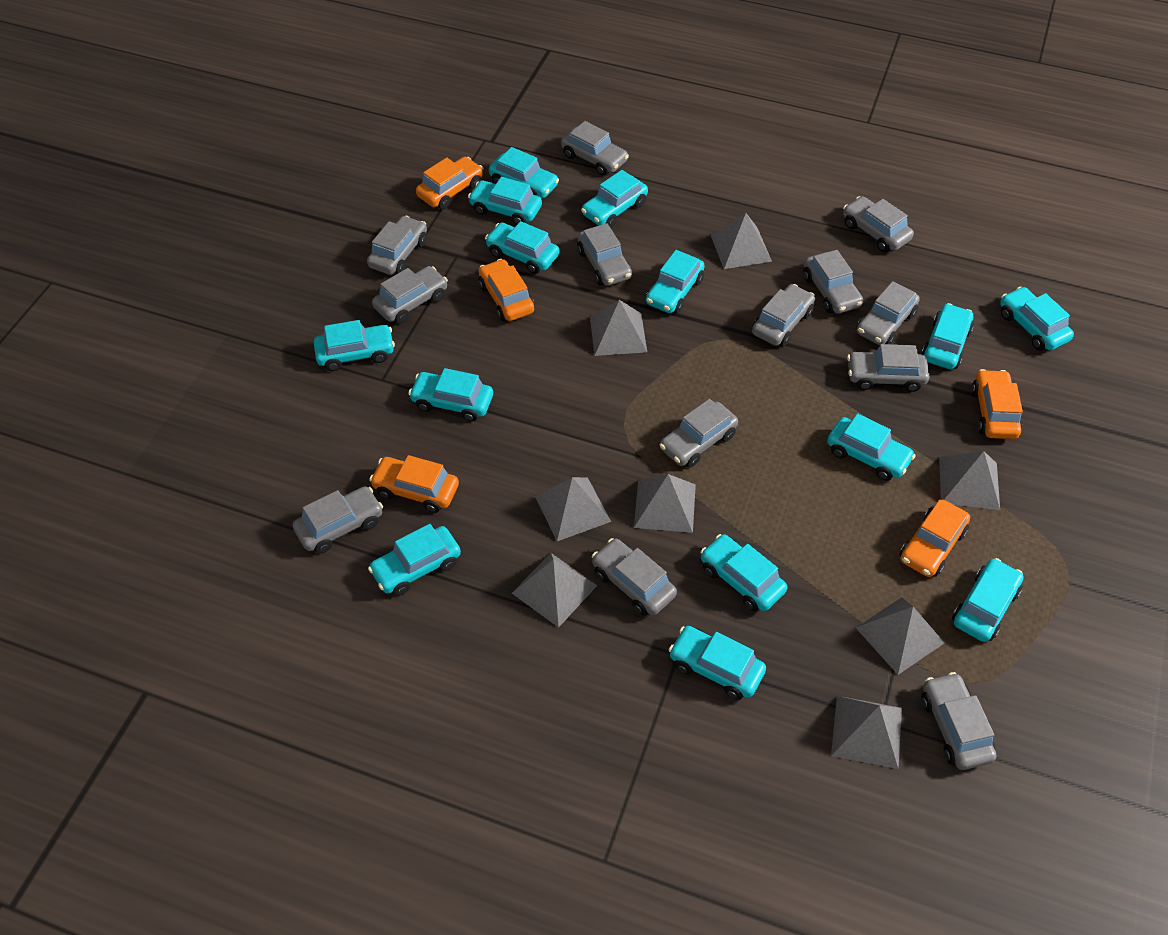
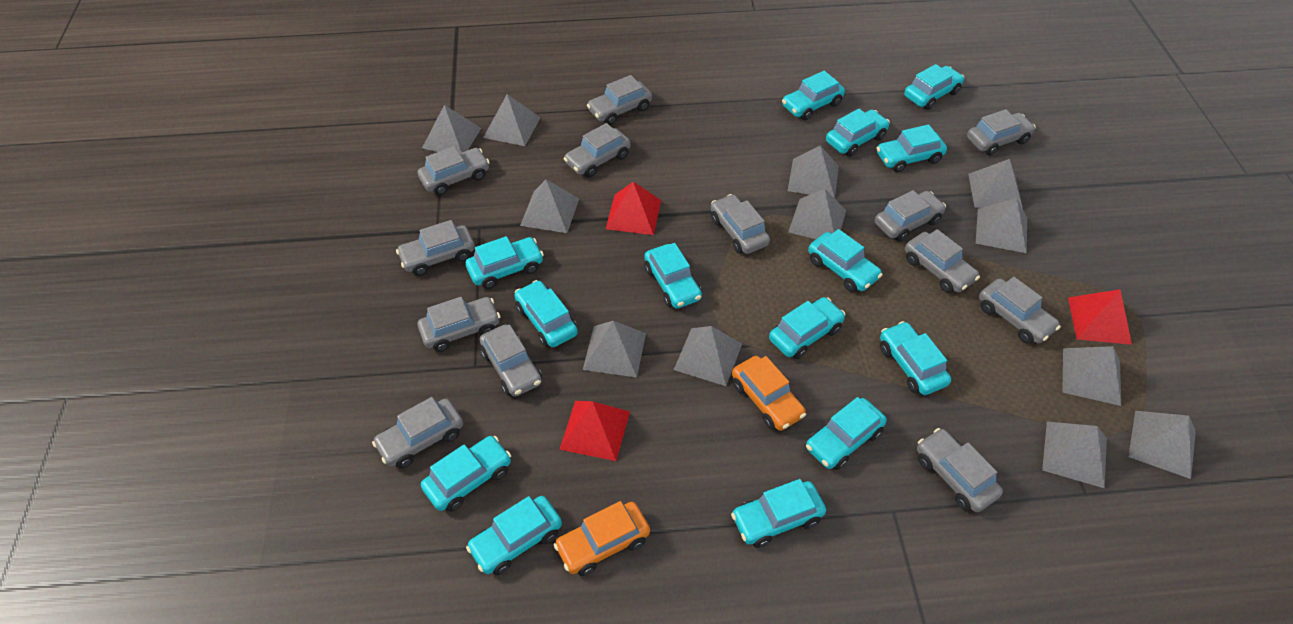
grey pyramid: [512,553,598,628] [535,477,611,541] [590,300,647,356] [634,474,696,533] [711,213,772,269] [831,696,902,769] [856,597,945,675] [939,451,1000,510] = 8 -> [422,105,481,153] [483,94,541,146] [520,179,579,233] [583,321,646,378] [674,326,742,386] [788,145,839,198] [788,189,846,239] [968,159,1023,209] [976,198,1027,253] [1042,422,1107,488] [1062,346,1121,406] [1128,411,1196,479] = 12
orange car: [369,455,459,513] [416,157,483,209] [479,259,535,321] [900,500,970,577] [971,369,1023,439] = 5 -> [554,501,650,576] [732,356,806,431] = 2
red pyramid: none = 0 -> [559,401,630,461] [606,182,661,235] [1068,289,1132,345] = 3

